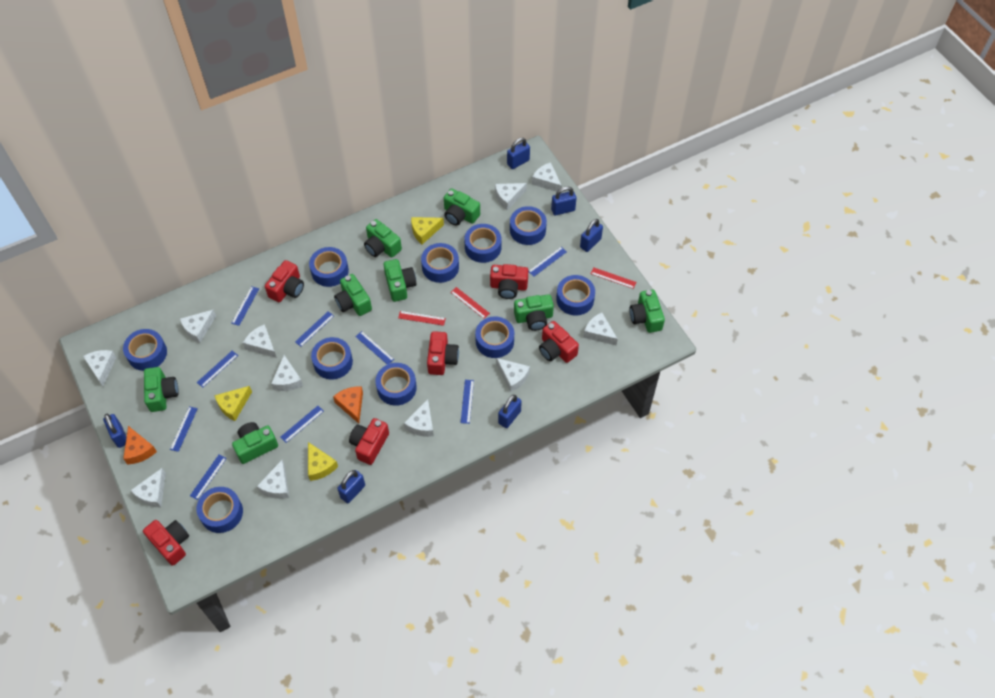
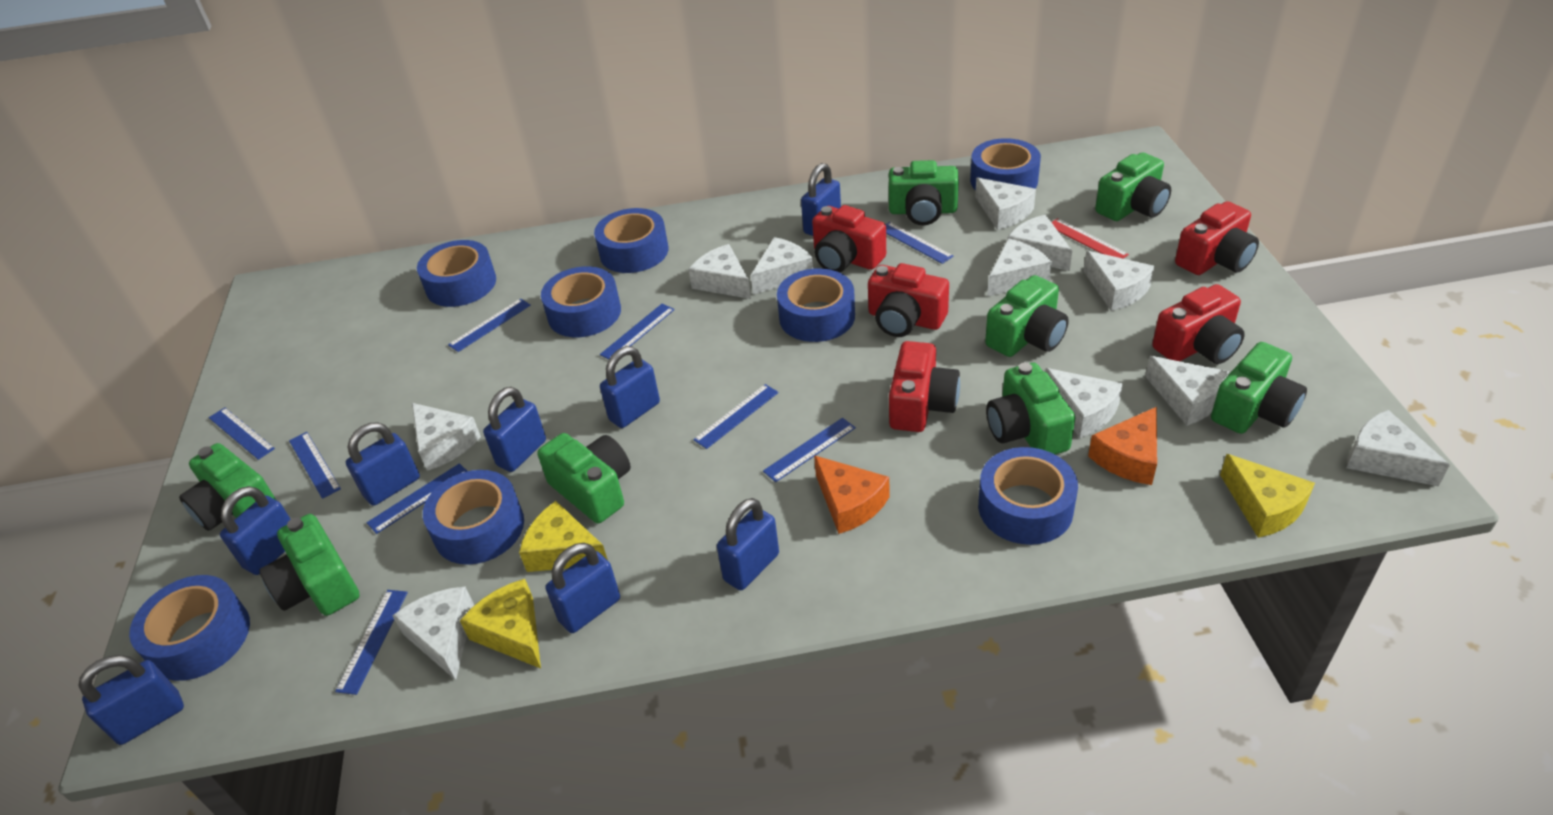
blue padlock: [103,413,126,448] [337,470,365,503] [498,395,522,428] [507,138,530,169] [551,186,577,216] [580,219,603,252] = 6 -> [78,655,184,745] [220,486,291,575] [346,423,420,506] [483,387,546,472] [545,543,620,633] [600,346,660,428] [717,498,779,590] [801,163,841,236] = 8
blue tape: [123,329,167,371] [196,487,243,533] [309,247,349,287] [311,337,353,379] [376,363,417,406] [421,243,459,283] [464,224,501,263] [475,316,514,358] [510,206,547,245] [556,275,595,315] = 10 -> [129,575,250,681] [417,240,496,307] [423,470,524,565] [541,266,621,337] [594,208,668,273] [777,269,855,342] [970,138,1041,190] [978,447,1078,545] = 8
red camera: [143,520,189,566] [265,260,304,302] [349,418,389,465] [427,331,459,375] [490,264,528,299] [539,321,579,363] = 6 -> [812,205,886,273] [868,263,949,337] [889,341,960,432] [1152,284,1245,364] [1175,201,1259,275] = 5
red ruler: [398,311,446,326] [450,287,490,319] [591,267,636,289] = 3 -> [1052,218,1129,259] = 1

